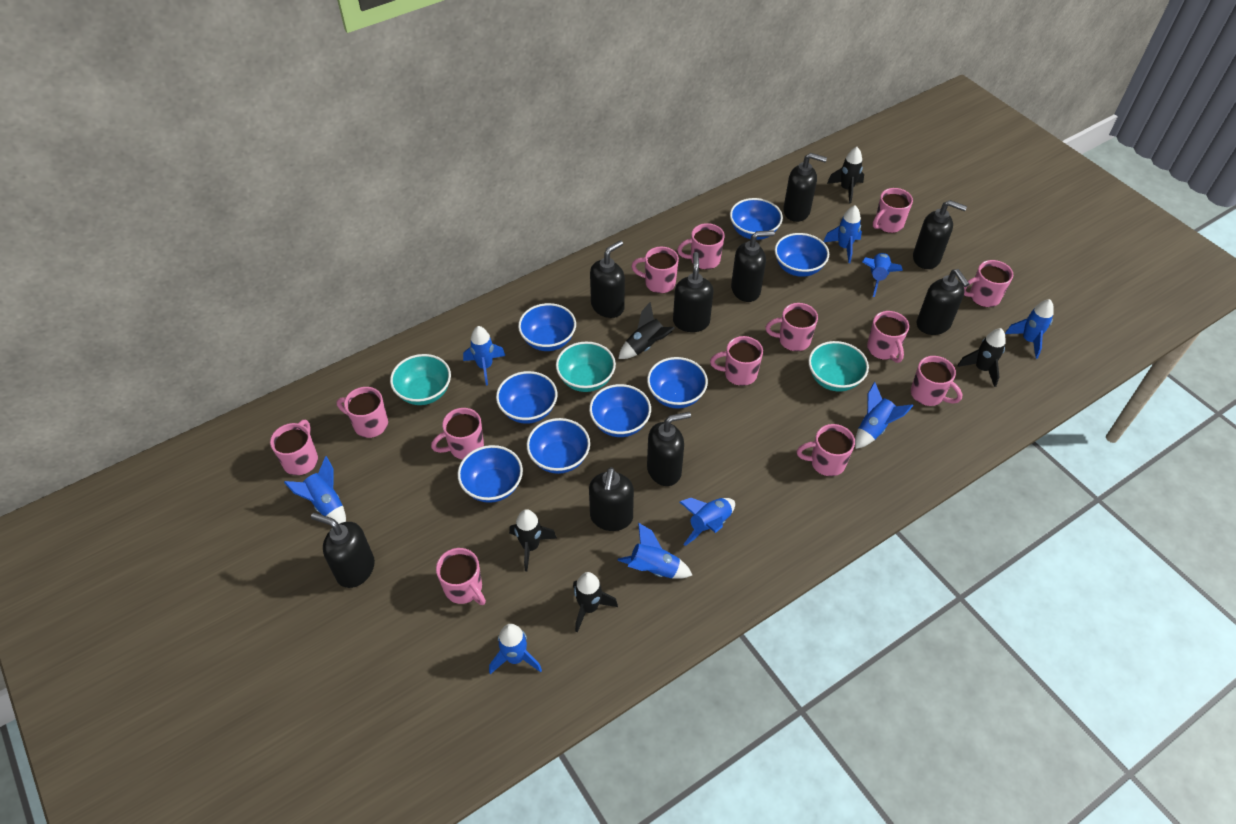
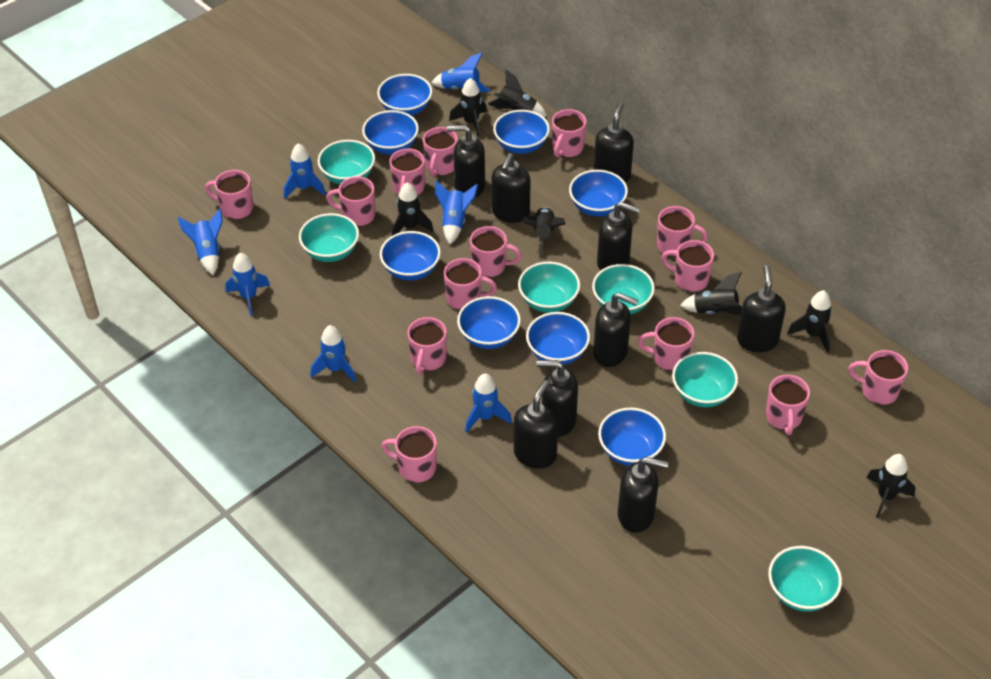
black rocket: [509,509,557,571] [573,572,618,633] [618,302,675,359] [827,147,864,203] [957,328,1006,387] = 5 -> [392,182,434,236] [449,78,487,138] [488,70,547,117] [522,207,565,257] [680,272,742,315] [787,290,832,353] [866,454,916,518] = 7
blue rocket: [284,456,346,524] [463,326,505,386] [489,624,542,674] [617,523,692,579] [680,498,735,546] [823,205,862,263] [855,382,913,449] [862,253,903,297] [1005,299,1054,359] = 9 -> [178,209,223,275] [225,253,270,316] [284,143,326,198] [310,325,356,382] [431,53,491,92] [435,180,478,244] [465,374,512,433] = 7
pink mug: [270,420,318,475] [337,387,388,438] [431,408,484,459] [436,548,486,605] [631,247,679,294] [677,223,725,270] [710,336,763,386] [766,303,818,352] [797,424,855,476] [867,311,909,363] [873,188,913,233] [911,356,962,406] [964,260,1013,307] = 13 -> [205,170,254,220] [326,176,375,226] [381,426,437,483] [389,148,425,195] [408,317,447,374] [423,127,458,177] [444,258,497,310] [470,226,522,277] [552,109,587,157] [638,317,694,371] [657,206,708,257] [661,240,714,292] [766,375,810,435] [848,350,908,405] = 14
turquoise bowl: [390,354,451,405] [556,342,616,392] [808,341,869,392] = 3 -> [299,213,359,262] [318,140,375,184] [518,262,580,313] [592,264,655,315] [672,352,738,407] [768,546,842,612] = 6

